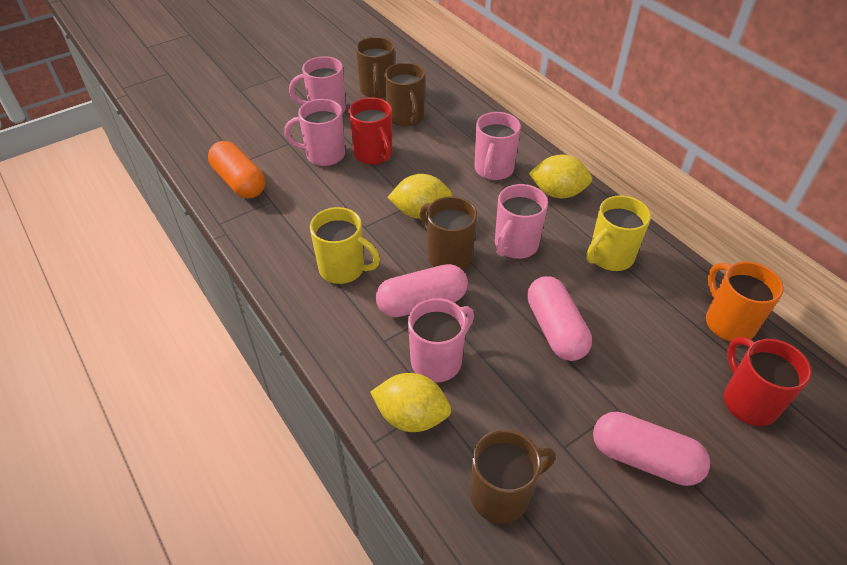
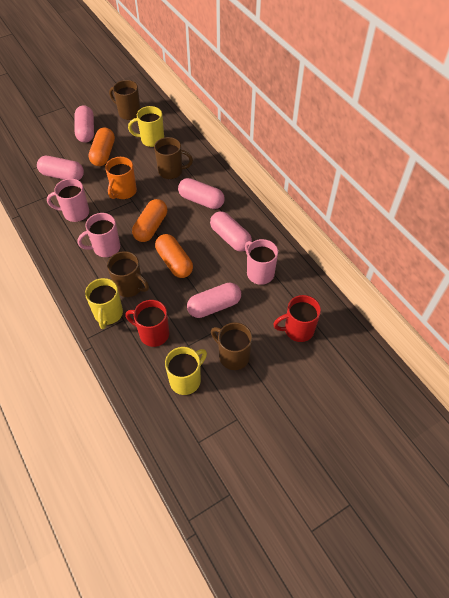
orange capsule: [208,141,265,198] = 1 -> [88,127,115,166] [132,199,167,242] [155,234,193,278] = 3
pink capsule: [376,264,468,317] [527,276,592,361] [593,412,710,486] = 3 -> [37,156,84,180] [75,105,94,143] [178,178,225,209] [187,283,241,318] [210,211,252,252] = 5
pink mug: [284,99,345,166] [289,56,346,114] [408,298,474,382] [475,112,521,180] [495,184,548,259] = 5 -> [47,178,89,222] [77,213,120,257] [245,239,278,285] = 3
yellow lemon: [370,373,451,432] [387,174,452,219] [529,155,592,198] = 3 -> none = 0
yellow mug: [310,207,380,284] [586,195,651,271] = 2 -> [85,278,123,329] [128,106,164,147] [165,347,207,395] = 3

